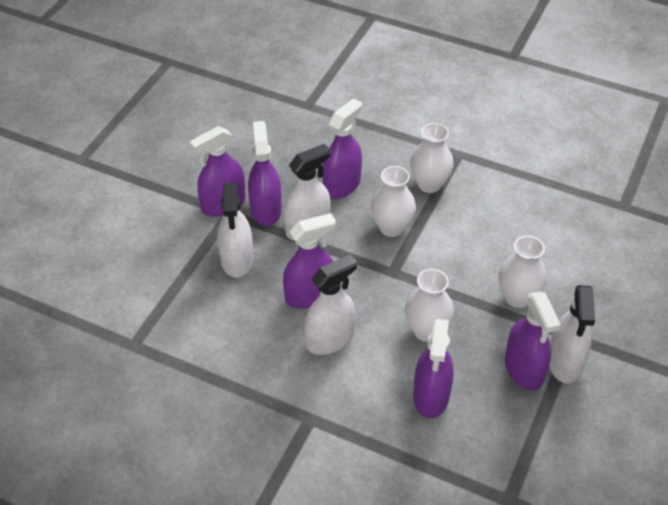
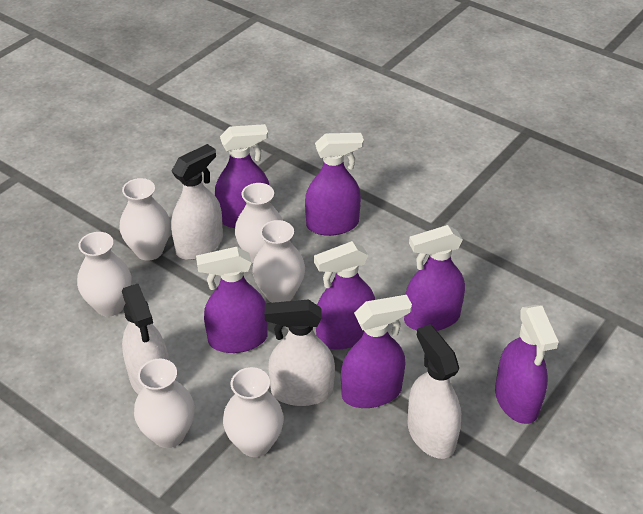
purple spray bottle: [189,126,246,216] [248,121,282,226] [283,213,336,309] [323,98,362,199] [413,319,454,418] [505,291,561,390] = 6 -> [196,247,267,353] [215,124,270,228] [305,133,364,236] [314,241,375,349] [341,295,412,408] [404,225,465,331] [495,305,559,424] = 7
white vase: [371,166,416,237] [405,269,454,342] [410,123,454,193] [499,236,547,308] = 4 -> [77,232,131,317] [120,178,171,261] [134,359,195,448] [223,367,284,457] [235,183,283,263] [252,220,305,303] = 6

